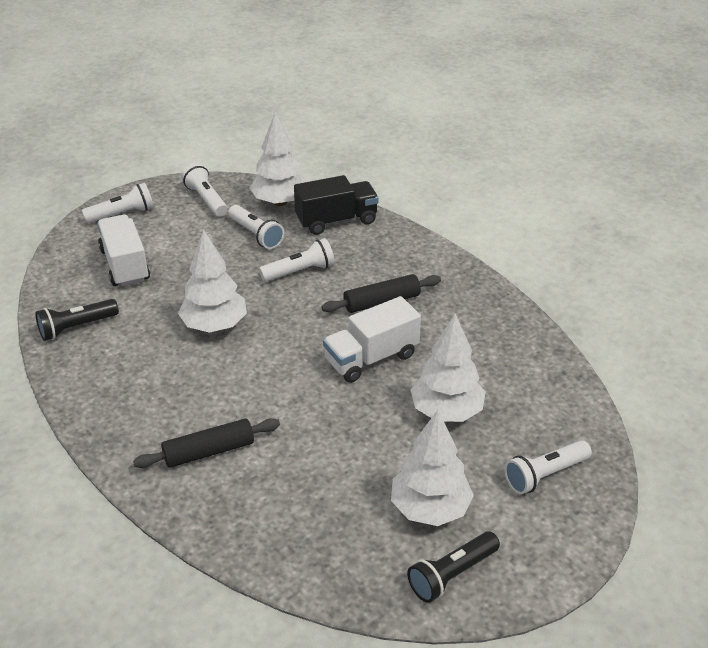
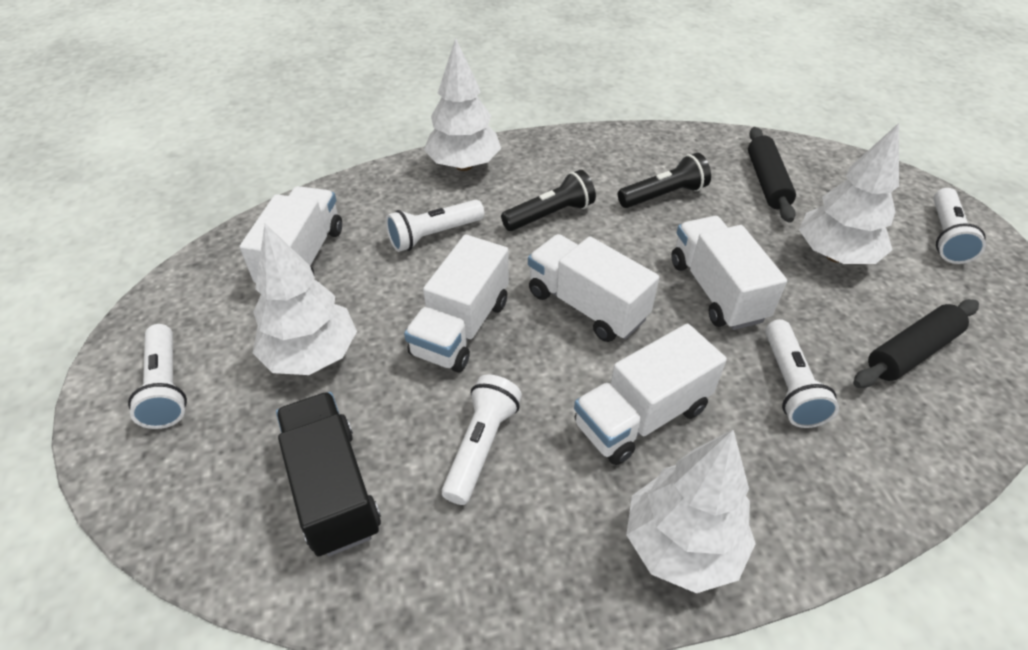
white truck: [97,214,150,287] [323,296,421,383] = 2 -> [239,186,342,283] [404,235,509,373] [528,234,659,342] [574,324,727,465] [671,216,787,330] = 5

